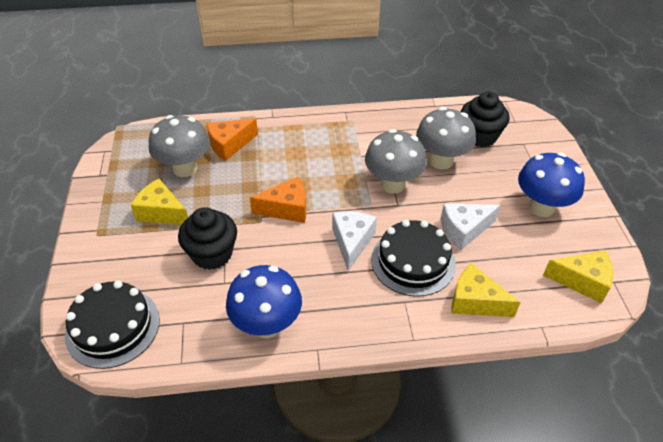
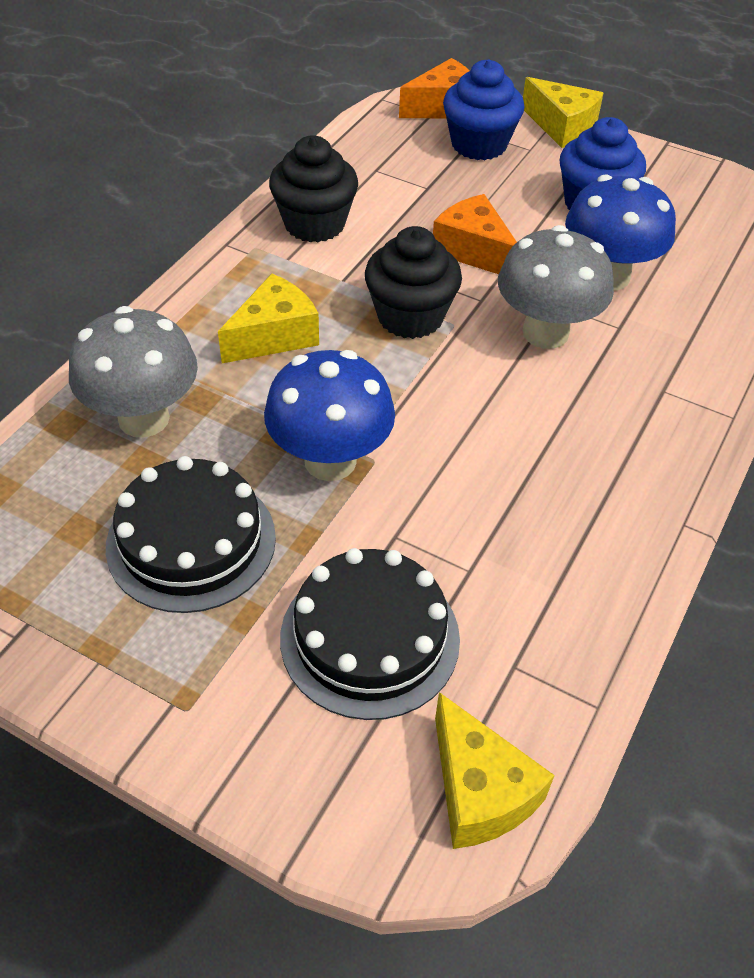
blue cupcake: none = 0 -> [443,59,524,160] [559,117,646,210] = 2
grey mushroom: [149,115,210,177] [365,129,427,194] [416,107,476,170] = 3 -> [69,306,198,438] [498,225,614,349] = 2
white cheese: [332,211,377,271] [441,203,500,250] = 2 -> none = 0

